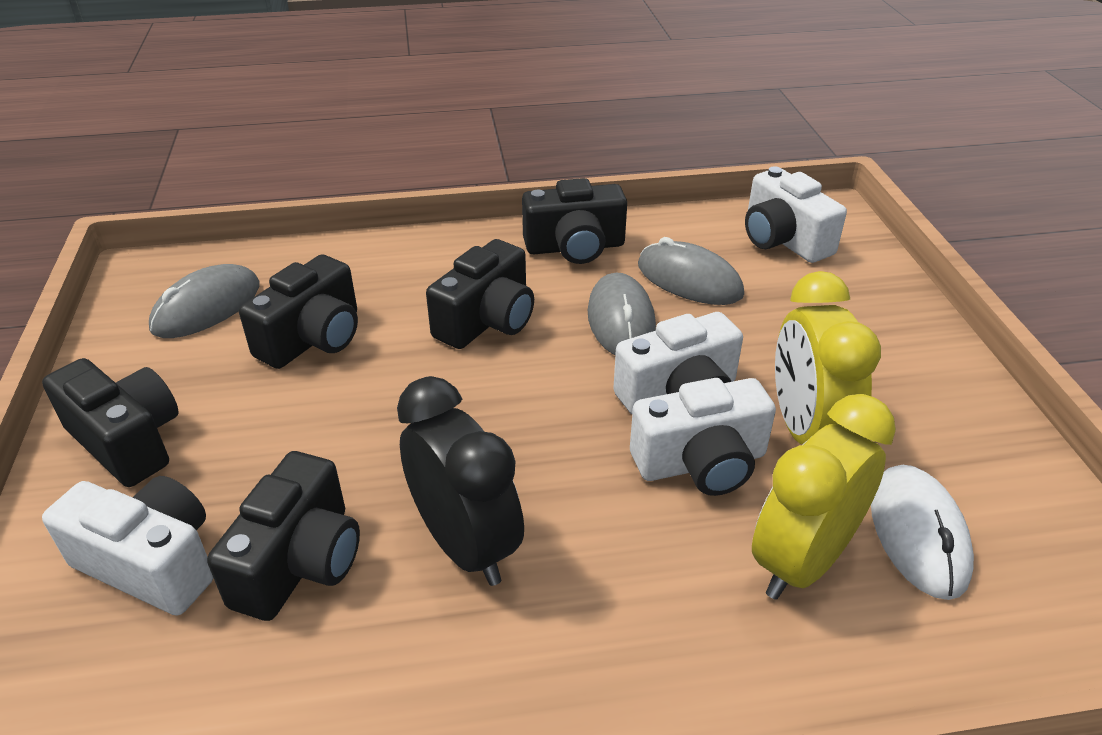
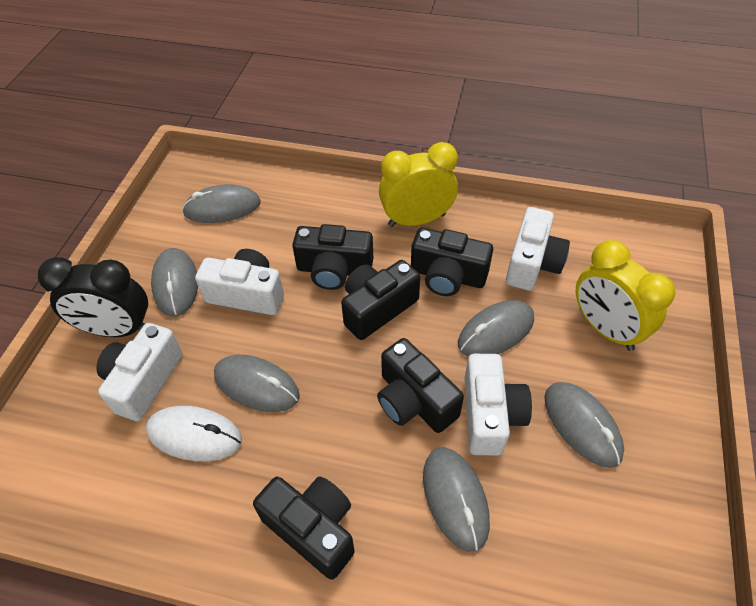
grey mouse: [149,264,260,338] [588,273,656,355] [638,237,744,305] = 3 -> [151,248,198,317] [182,184,261,223] [214,355,300,412] [423,447,490,552] [458,300,534,357] [545,382,624,468] = 6

